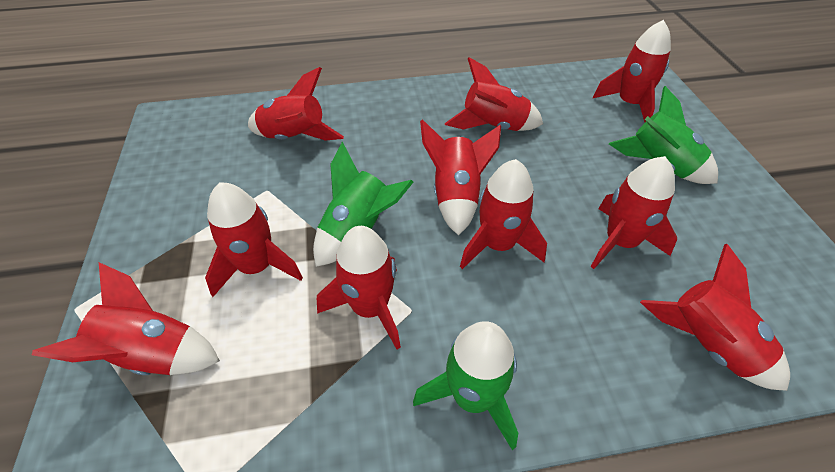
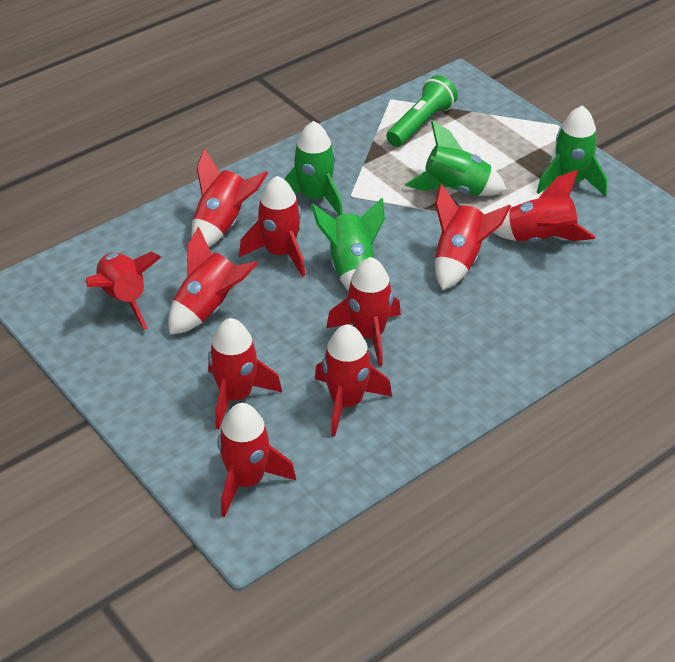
green flashlight: none = 0 -> [386,75,458,147] = 1
green rocket: [313,142,413,267] [413,321,518,450] [609,86,718,184] = 3 -> [284,121,343,216] [311,198,385,291] [405,121,506,196] [537,106,607,196] = 4

